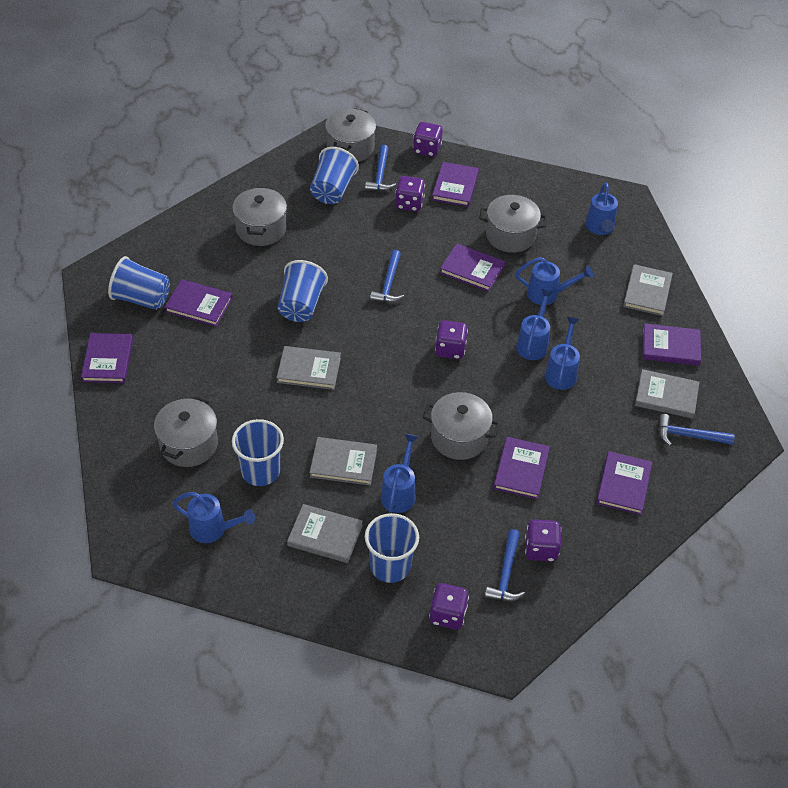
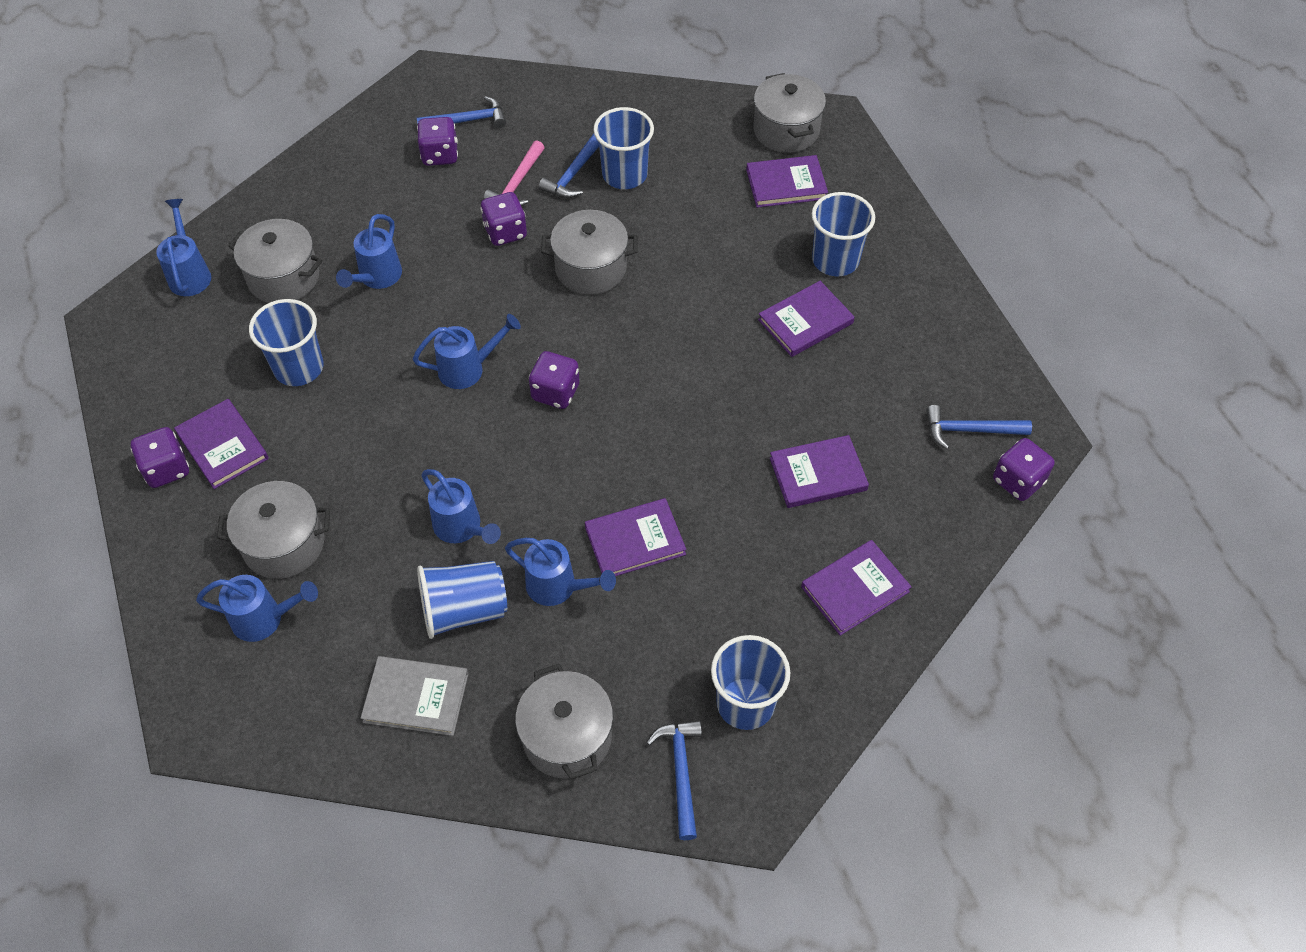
grey book: [276,346,341,390] [287,504,363,563] [310,437,377,485] [623,264,673,316] [635,369,700,419] = 5 -> [361,656,468,736] = 1
pink hammer: none = 0 -> [484,140,545,206] = 1
purple book: [81,333,133,383] [164,279,233,326] [432,162,479,207] [440,243,505,292] [493,437,550,499] [596,451,652,515] [643,323,701,366] = 7 -> [174,399,269,489] [585,498,686,576] [746,155,828,208] [758,281,854,357] [770,435,869,508] [801,540,912,636] = 6

